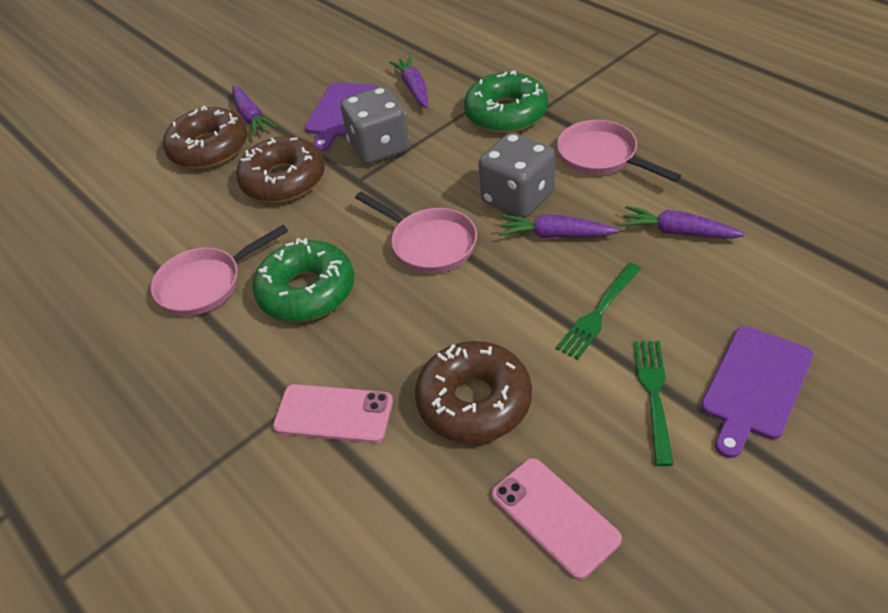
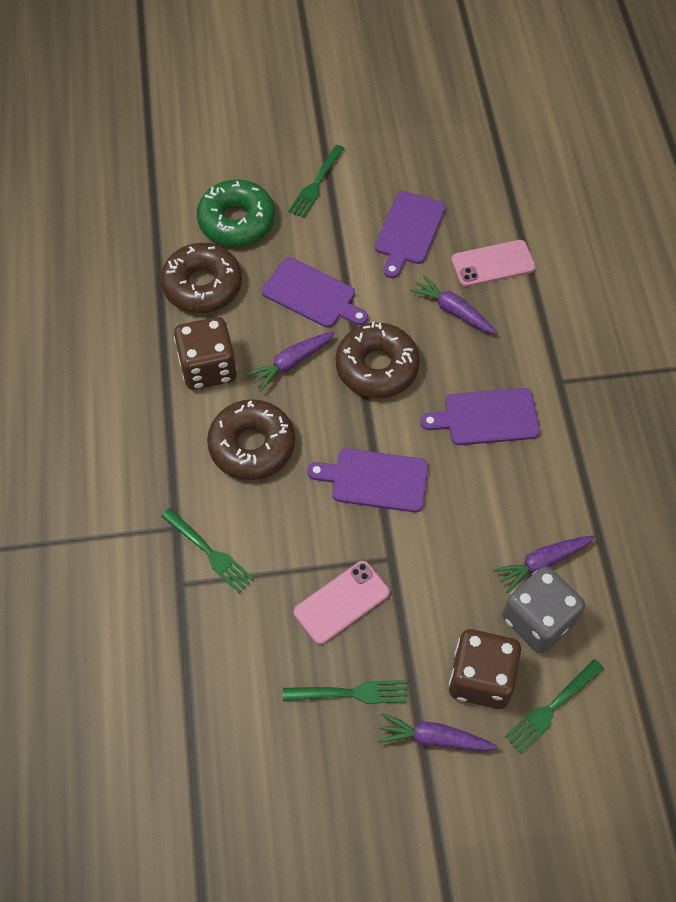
brown dice: none = 0 -> [174,317,237,390] [449,629,521,709] = 2
green donut: [252,238,354,322] [464,70,548,133] = 2 -> [197,179,275,246] = 1
green fork: [556,263,641,359] [634,341,674,466] = 2 -> [161,508,254,593] [283,680,407,704] [288,145,345,218] [504,659,604,753] = 4
grey dice: [341,86,410,164] [478,132,555,218] = 2 -> [502,566,585,653] = 1
pink pan: [151,225,288,316] [355,192,477,273] [557,120,681,182] = 3 -> none = 0
purple cutting board: [305,82,378,152] [701,326,813,458] = 2 -> [262,257,368,328] [307,448,428,513] [375,191,446,278] [421,388,540,445] = 4

